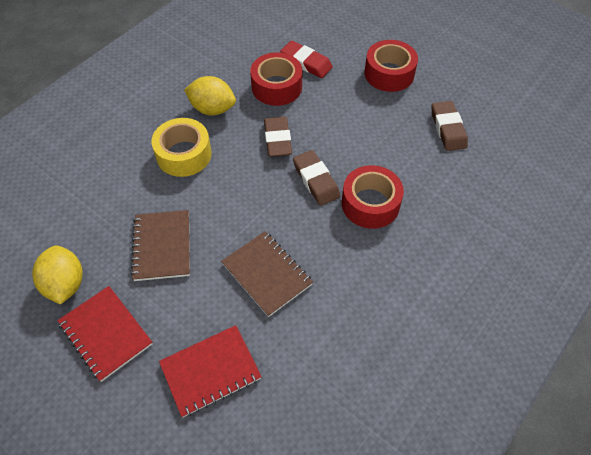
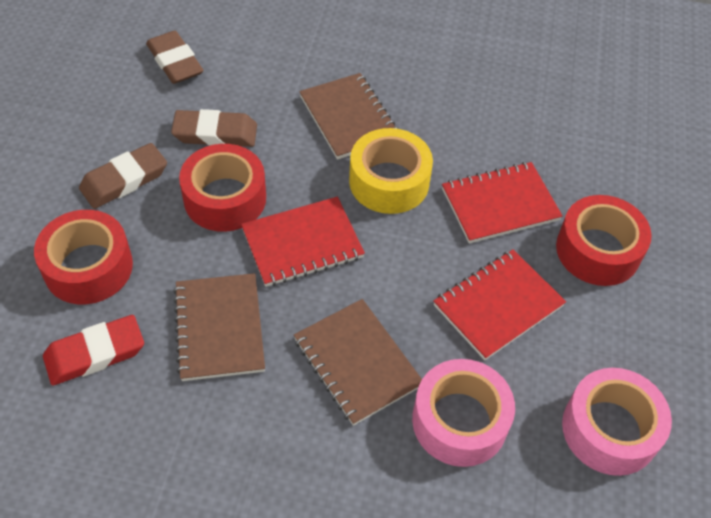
brown notebook: [131,210,190,281] [221,231,313,317] = 2 -> [173,273,265,381] [294,299,422,426] [299,73,399,160] = 3
pink tape: none = 0 -> [412,359,515,467] [562,368,672,476] = 2
red notebook: [58,286,152,382] [159,325,262,417] = 2 -> [241,197,365,287] [433,249,566,360] [442,162,562,243] = 3
yellow lemon: [32,245,83,305] [184,76,236,115] = 2 -> none = 0

